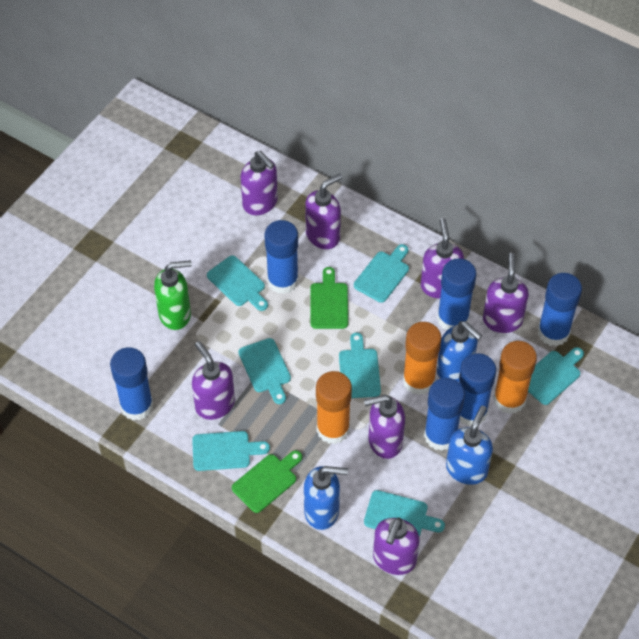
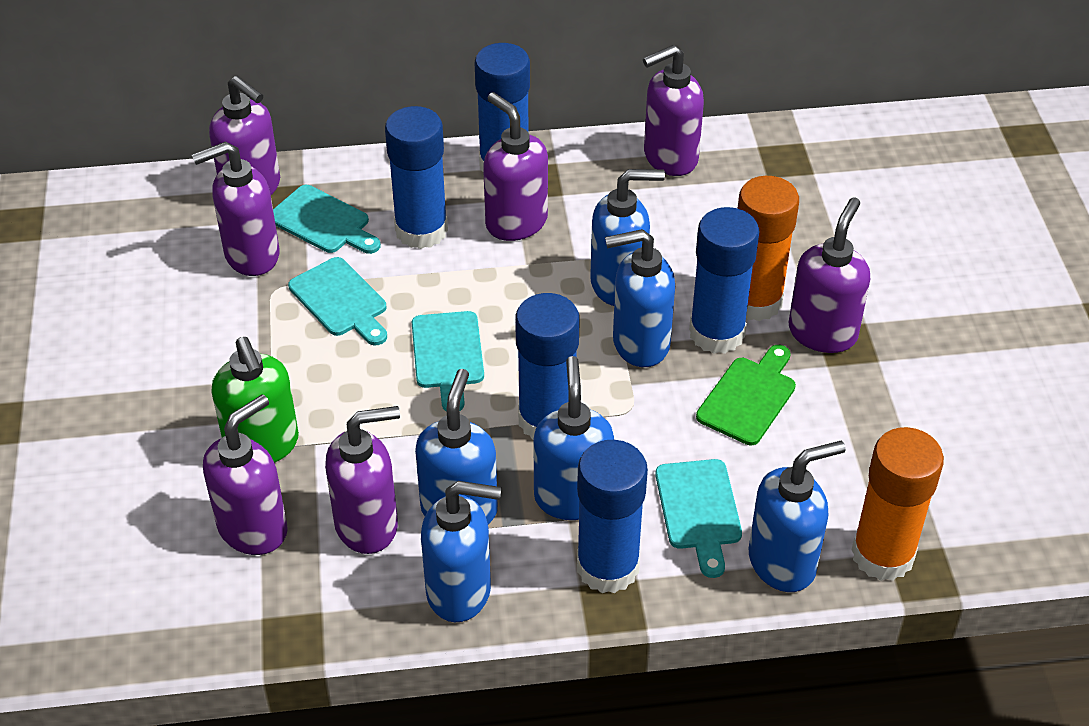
blue glue stick: [110,347,153,420] [264,220,299,294] [424,378,465,451] [437,258,476,330] [459,353,496,426] [538,273,582,346] = 6 -> [385,106,448,249] [475,43,530,171] [515,293,580,440] [577,440,648,593] [689,207,760,354] = 5
blue soap dispenser: [304,466,348,530] [437,321,482,382] [446,406,493,485] = 3 -> [415,369,498,524] [421,481,501,622] [533,356,614,520] [590,169,665,306] [605,229,675,367] [749,441,846,592] = 6
green cutting board: [232,450,302,513] [310,267,348,329] = 2 -> [696,345,796,445] = 1
orange glue stick: [316,371,352,444] [403,322,441,395] [493,341,537,414] = 3 -> [737,176,799,321] [851,427,944,581] = 2
turquoise cutting board: [192,431,270,471] [207,255,268,311] [238,338,291,404] [339,333,381,398] [354,244,409,303] [364,490,445,537] [528,347,584,405] = 7 -> [273,185,381,254] [288,257,387,345] [412,311,484,412] [655,459,742,578] = 4

